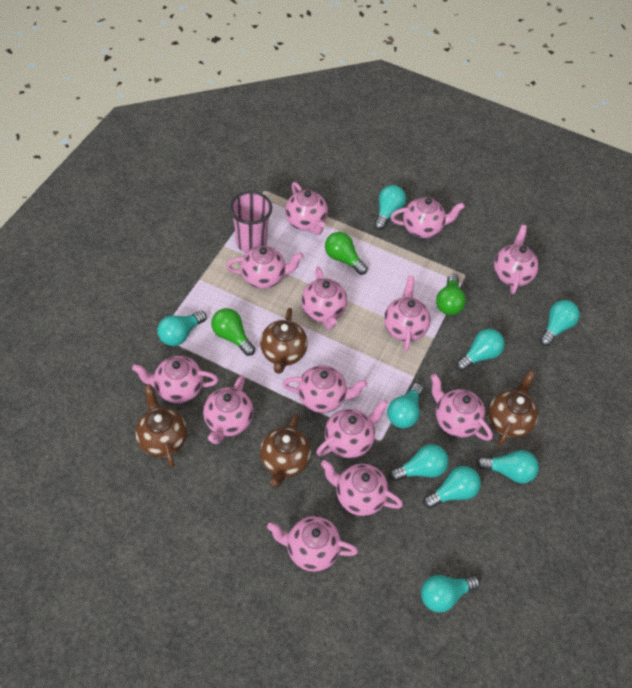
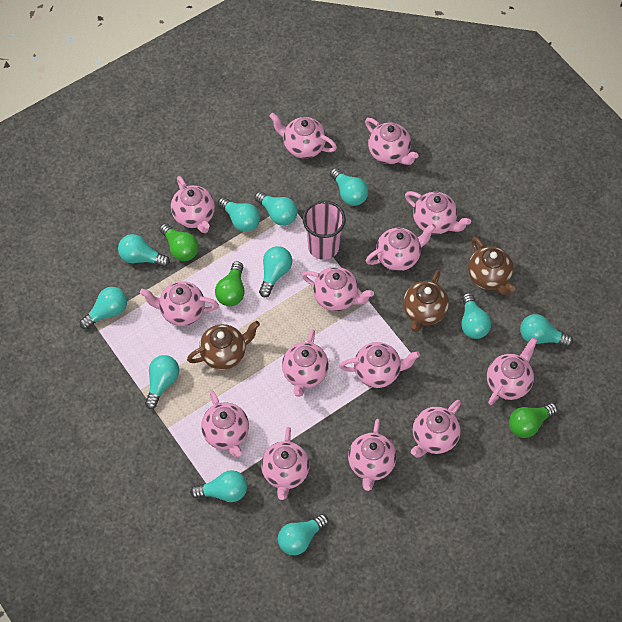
brown teapot: [135,384,187,468] [260,308,308,374] [260,413,311,487] [488,370,538,446] = 4 -> [187,321,260,370] [403,270,449,332] [468,237,516,296] = 3
pink teapot: [132,356,219,404] [203,375,254,444] [226,246,304,289] [267,516,358,572] [283,365,368,413] [285,182,328,235] [301,267,347,330] [316,400,388,458] [321,460,403,516] [384,276,431,351] [390,197,465,238] [431,374,493,441] [494,225,539,294] = 13 -> [140,281,219,326] [171,176,215,233] [201,391,249,458] [261,427,310,500] [269,113,337,159] [282,329,329,397] [302,267,374,311] [340,342,420,388] [348,419,396,491] [365,118,419,165] [366,224,436,271] [405,191,471,235] [411,400,461,457] [487,338,537,405] = 14
turquoise light bulb: [157,311,206,346] [374,185,406,230] [387,383,423,428] [389,444,449,481] [421,575,480,613] [423,466,481,509] [456,329,505,371] [476,450,539,484] [540,300,580,346] = 9 -> [80,287,127,329] [118,234,170,267] [145,355,179,409] [190,470,247,502] [218,197,260,232] [254,191,298,226] [259,246,292,297] [278,514,328,555] [330,168,368,206] [461,293,491,339] [520,314,573,347] = 11

